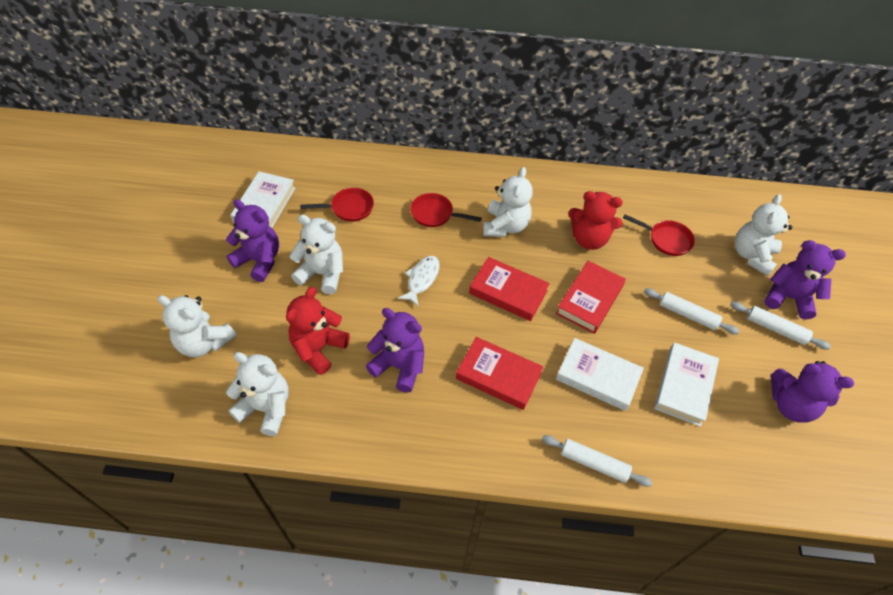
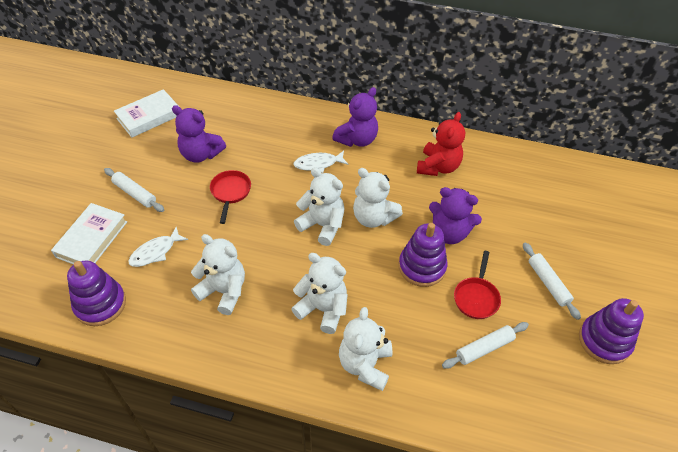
purple stacking toy: none = 0 -> [67,260,126,326] [399,223,447,287] [579,298,644,364] = 3
purple teddy bear: [226,199,279,282] [366,308,424,393] [764,240,846,320] [771,361,854,423] = 4 -> [172,105,226,163] [332,87,378,147] [429,187,482,244] = 3
red book: [456,337,543,410] [469,257,550,321] [556,261,626,334] = 3 -> none = 0
red pan: [300,188,374,222] [410,193,482,227] [623,214,695,256] = 3 -> [210,170,251,224] [454,251,501,319] = 2
red teddy bear: [286,287,350,375] [569,191,623,250] = 2 -> [417,112,465,176] = 1
white book: [230,171,296,228] [556,338,644,411] [654,342,719,427] = 3 -> [51,203,127,265] [114,89,178,138] = 2
white fish: [398,256,440,307] = 1 -> [128,227,188,267] [293,151,348,173] = 2

